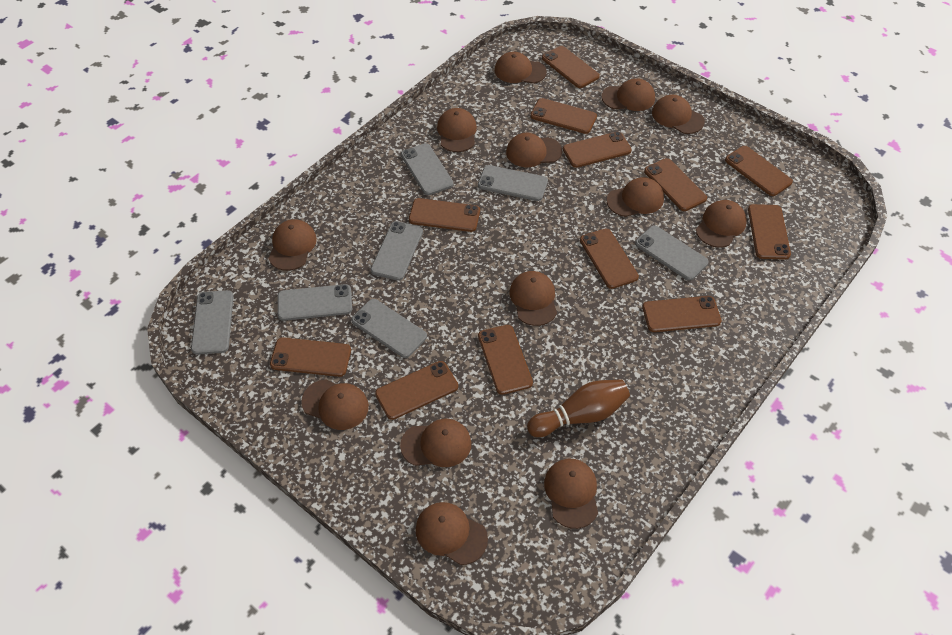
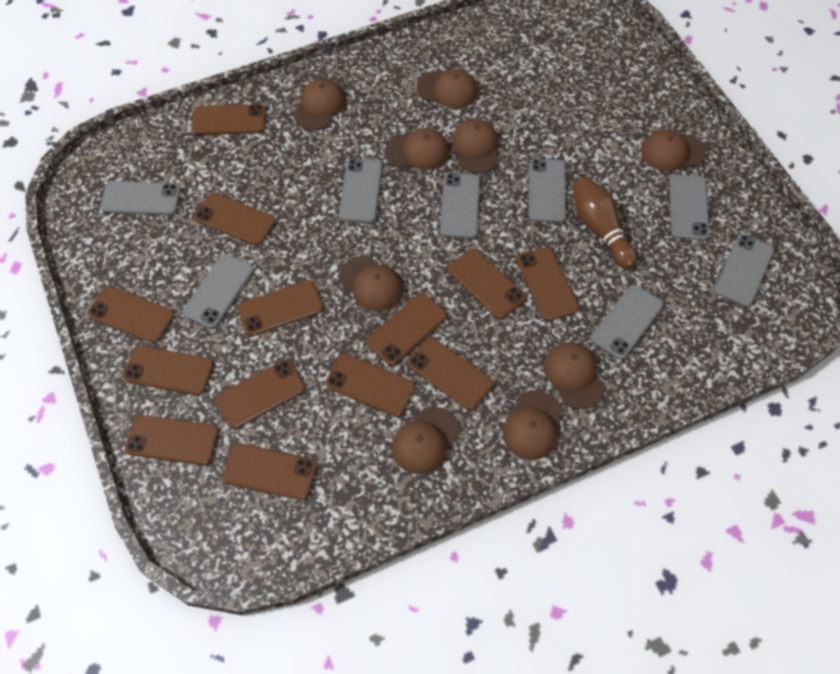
brown cap: [268,219,317,271] [301,379,369,430] [400,419,471,467] [415,502,488,565] [437,108,477,152] [495,52,547,84] [506,133,562,167] [509,271,557,326] [544,459,598,529] [602,78,655,111] [607,177,664,217] [652,95,705,134] [696,200,747,248] = 13 -> [293,78,345,130] [339,256,403,311] [385,128,449,170] [392,407,459,474] [417,69,478,109] [452,118,498,173] [503,390,562,460] [544,342,605,409] [641,130,706,171] = 9
brown phone: [270,337,351,377] [375,361,458,420] [409,198,480,232] [478,325,533,395] [530,98,597,134] [542,46,600,88] [563,131,632,168] [580,228,639,289] [642,296,722,332] [644,158,707,211] [725,146,793,196] [748,204,791,260] = 12 -> [88,286,174,343] [123,345,213,395] [125,415,218,465] [192,104,266,135] [194,193,275,246] [215,360,306,429] [222,443,317,500] [237,280,323,336] [326,354,415,417] [366,293,447,366] [407,337,493,410] [448,248,525,319] [516,247,579,321] = 13
grey phone: [191,290,234,355] [278,284,352,321] [351,299,427,358] [370,221,423,281] [401,143,453,195] [478,165,548,201] [635,226,709,281] = 7 -> [100,181,181,215] [183,254,254,329] [339,159,382,223] [440,173,480,238] [529,159,566,223] [591,285,663,359] [669,174,710,240] [714,234,774,307] = 8

